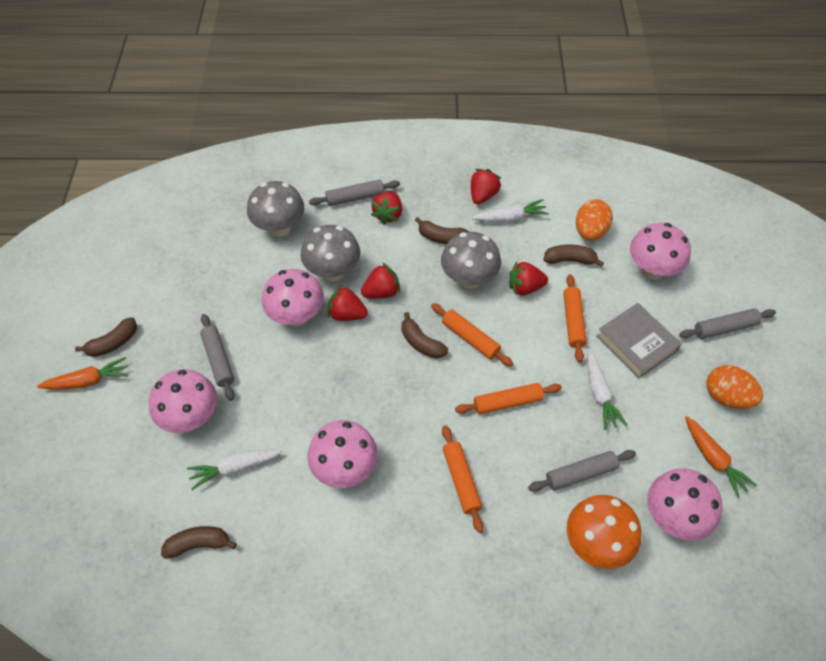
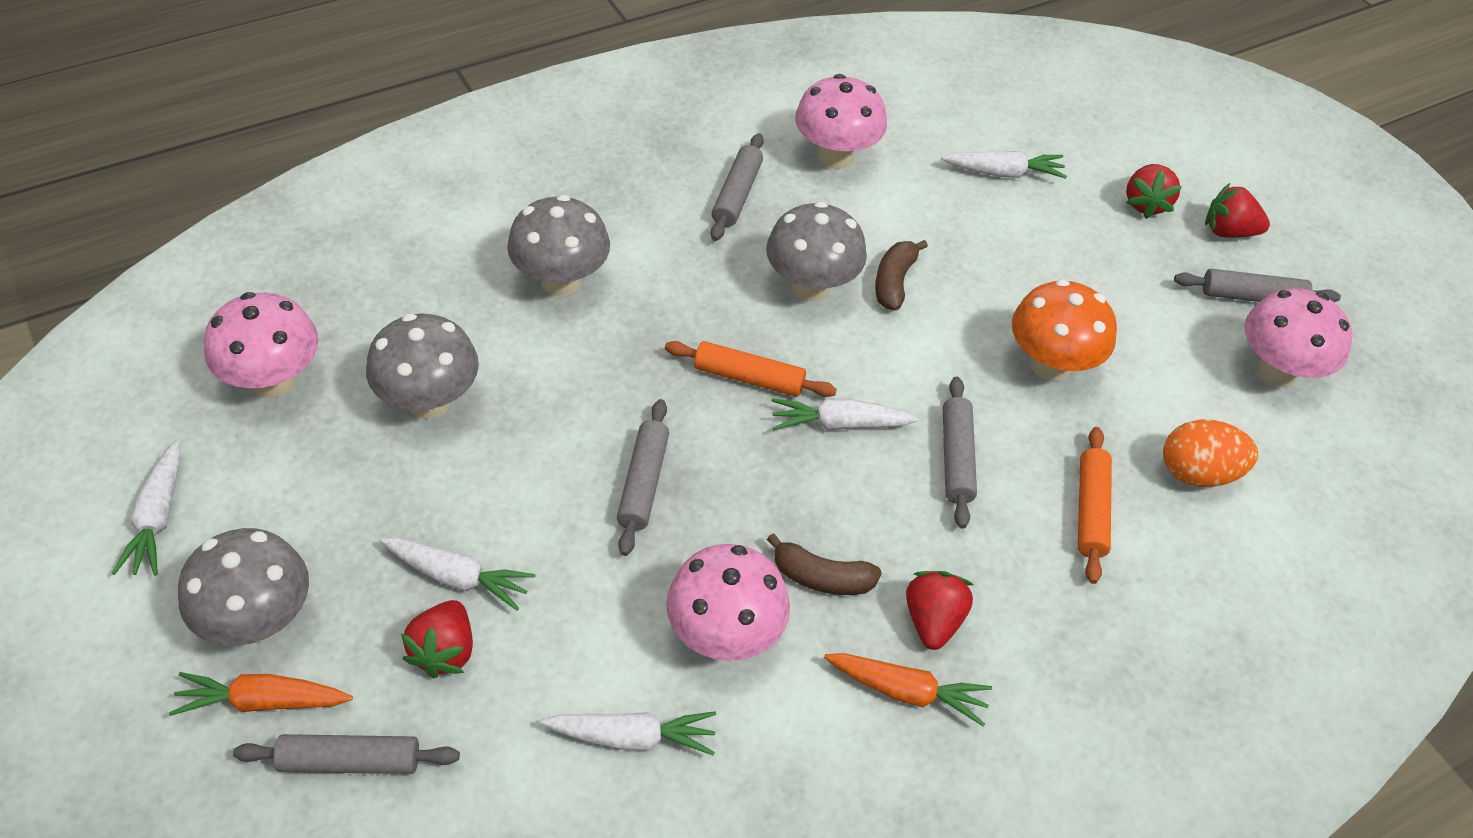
brown banana: [75,317,137,357] [161,526,237,559] [402,312,448,359] [415,217,469,244] [543,245,604,267] = 5 -> [767,533,882,595] [875,240,928,310] = 2
grey book: [597,303,681,378] = 1 -> none = 0
grey mushroom: [247,181,304,237] [301,225,360,281] [441,232,501,289] = 3 -> [178,528,309,646] [366,313,479,419] [507,195,610,296] [766,201,867,302] = 4
grey rolling pin: [200,314,234,401] [309,179,400,206] [528,450,636,492] [679,309,776,339] = 4 -> [233,734,460,774] [617,399,669,556] [711,133,764,241] [943,377,977,529] [1174,269,1341,302] = 5
orange egg: [576,199,613,241] [706,365,763,409] = 2 -> [1163,420,1258,487] = 1
orange rolling pin: [431,303,513,367] [442,425,484,533] [455,383,562,414] [563,274,587,363] = 4 -> [665,341,837,397] [1078,427,1112,584] = 2
pink mushroom: [149,369,217,433] [262,269,324,327] [307,420,378,488] [630,223,691,280] [648,468,723,541] = 5 -> [204,292,319,398] [666,544,790,661] [795,74,887,169] [1244,288,1353,387] = 4
red strawberry: [328,285,368,321] [361,263,400,298] [371,192,402,225] [471,169,501,204] [510,261,548,296] = 5 -> [401,600,473,678] [906,571,974,650] [1126,164,1182,219] [1205,183,1270,238] = 4
white carrot: [187,449,282,490] [472,199,549,222] [587,350,627,430] = 3 -> [112,440,181,576] [379,537,536,611] [540,711,716,755] [771,398,919,431] [941,151,1067,179] = 5

